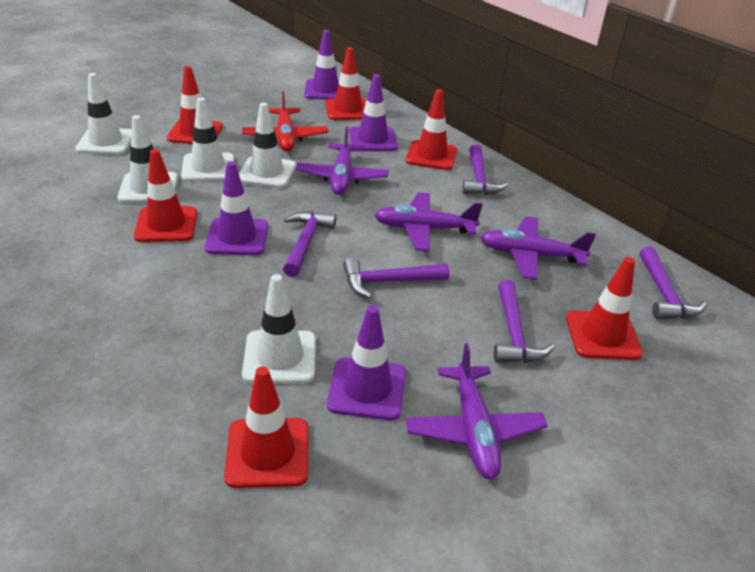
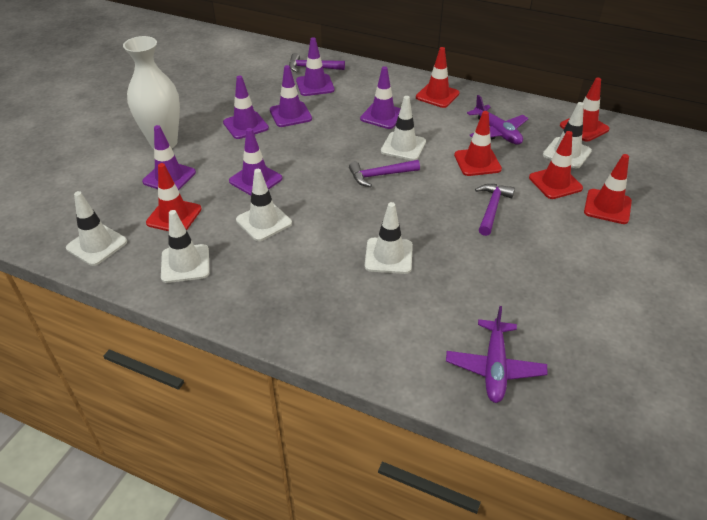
purple hammer: [283,211,336,277] [343,257,450,298] [462,144,508,195] [494,280,554,363] [640,246,707,319] = 5 -> [289,53,345,72] [349,160,420,187] [475,184,515,236] = 3
purple plane: [295,126,388,195] [374,192,483,251] [406,343,548,479] [480,216,596,280] = 4 -> [446,306,548,403] [467,95,528,145] = 2
purple traffic cone: [205,161,268,255] [304,30,339,100] [327,305,406,420] [349,74,398,151] = 4 -> [142,125,196,191] [223,75,269,139] [229,128,282,196] [270,65,312,127] [296,37,335,96] [360,66,401,129] = 6
red plane: [242,91,328,152] = 1 -> none = 0
white traffic cone: [75,73,132,155] [117,115,178,203] [181,97,234,181] [239,103,296,188] [242,274,316,383] = 5 -> [66,191,127,266] [161,210,210,283] [236,169,292,241] [365,202,413,274] [381,96,426,161] [543,102,592,168] = 6
white vase: none = 0 -> [123,36,180,149] = 1

